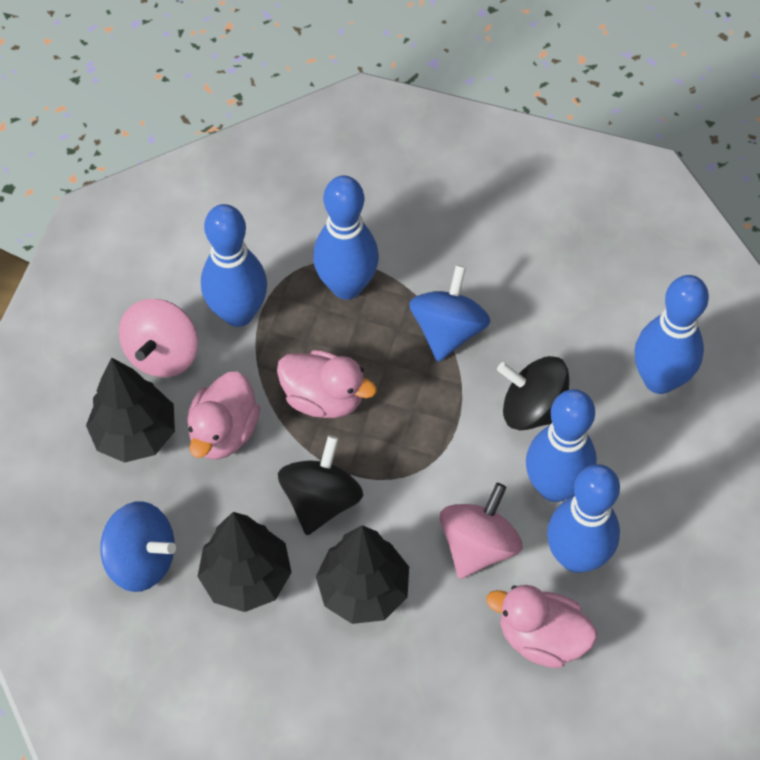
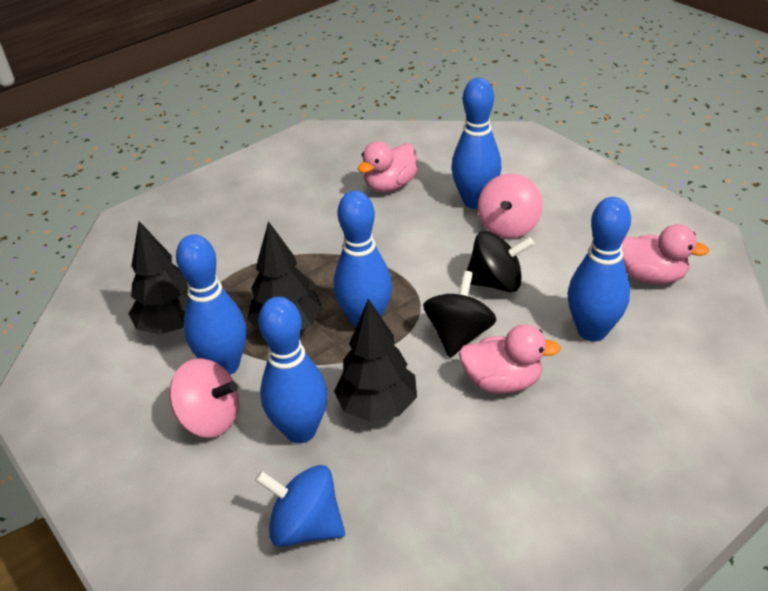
blue spinning top: [100,501,176,592] [409,265,490,362] = 2 -> [255,465,345,547] = 1

